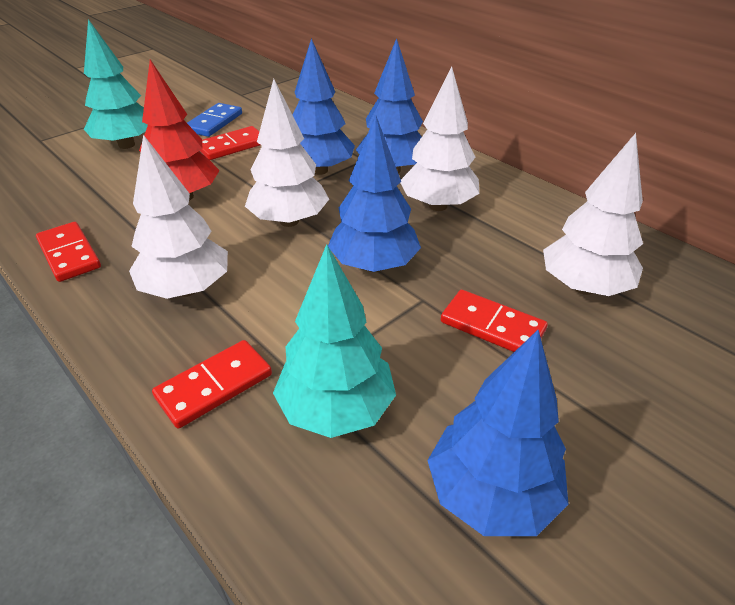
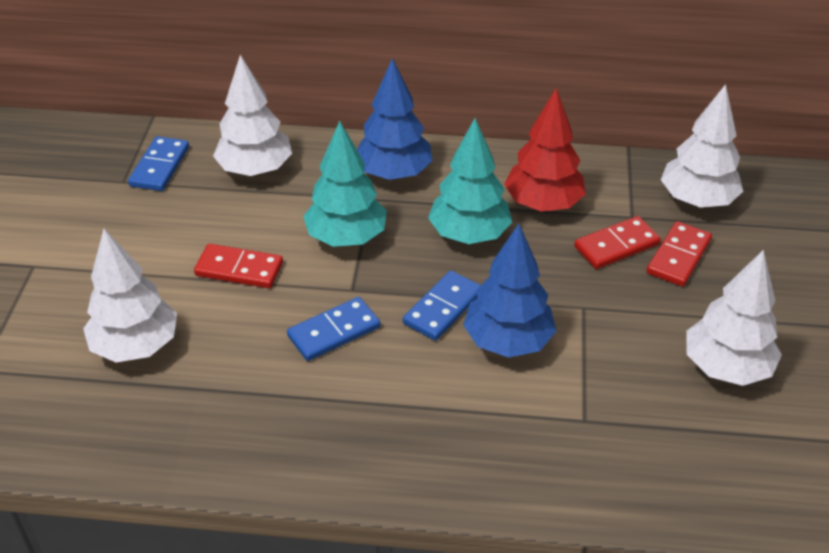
blue domino: [187,103,242,137] = 1 -> [128,136,189,191] [287,297,380,361] [403,270,481,341] = 3
blue tree: [293,38,355,175] [328,115,421,272] [356,38,423,173] [427,330,569,536] = 4 -> [357,58,433,180] [463,224,556,358] = 2
red domino: [36,222,101,282] [152,340,272,429] [200,126,260,160] [441,290,548,352] = 4 -> [194,244,283,288] [574,216,661,269] [647,221,712,287] = 3

